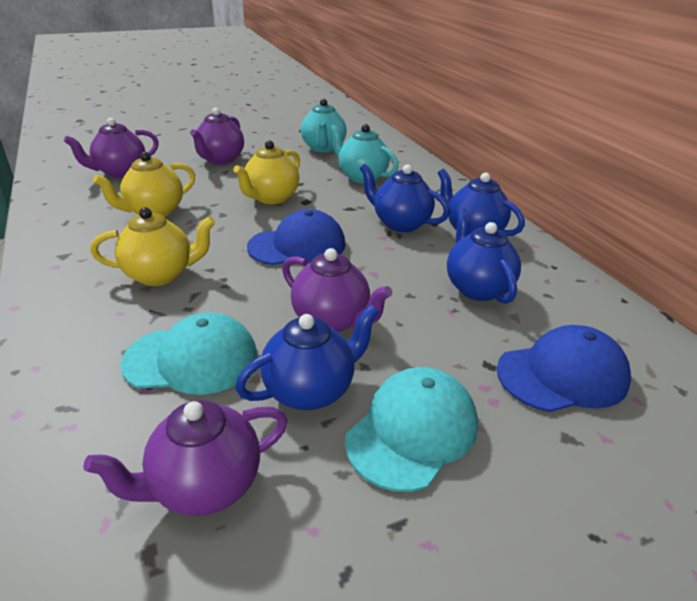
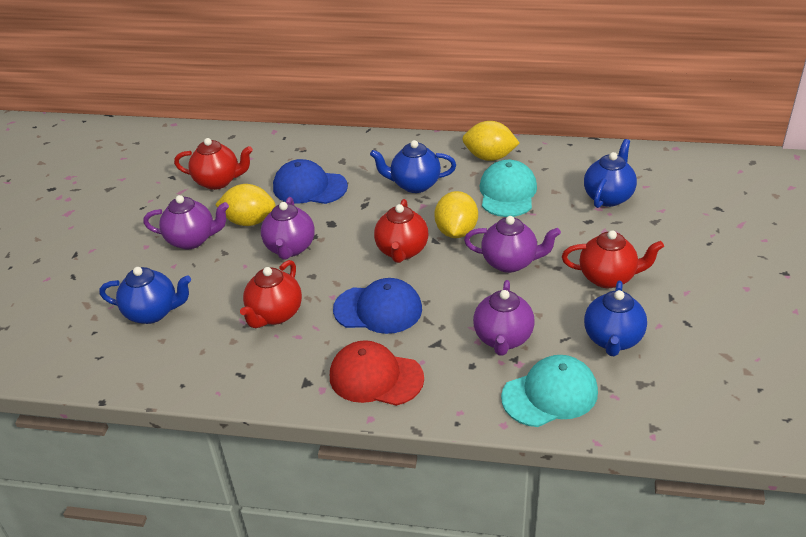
red cap: none = 0 -> [330,340,424,406] = 1
red teapot: none = 0 -> [174,138,253,190] [240,260,302,328] [374,199,428,263] [562,230,664,288] = 4
turquoise teapot: [301,99,347,153] [330,124,399,184] = 2 -> none = 0
yellow lemon: none = 0 -> [215,184,276,226] [434,191,478,238] [462,121,520,161] = 3
yellow teapot: [91,207,215,286] [93,152,195,217] [233,140,300,204] = 3 -> none = 0

